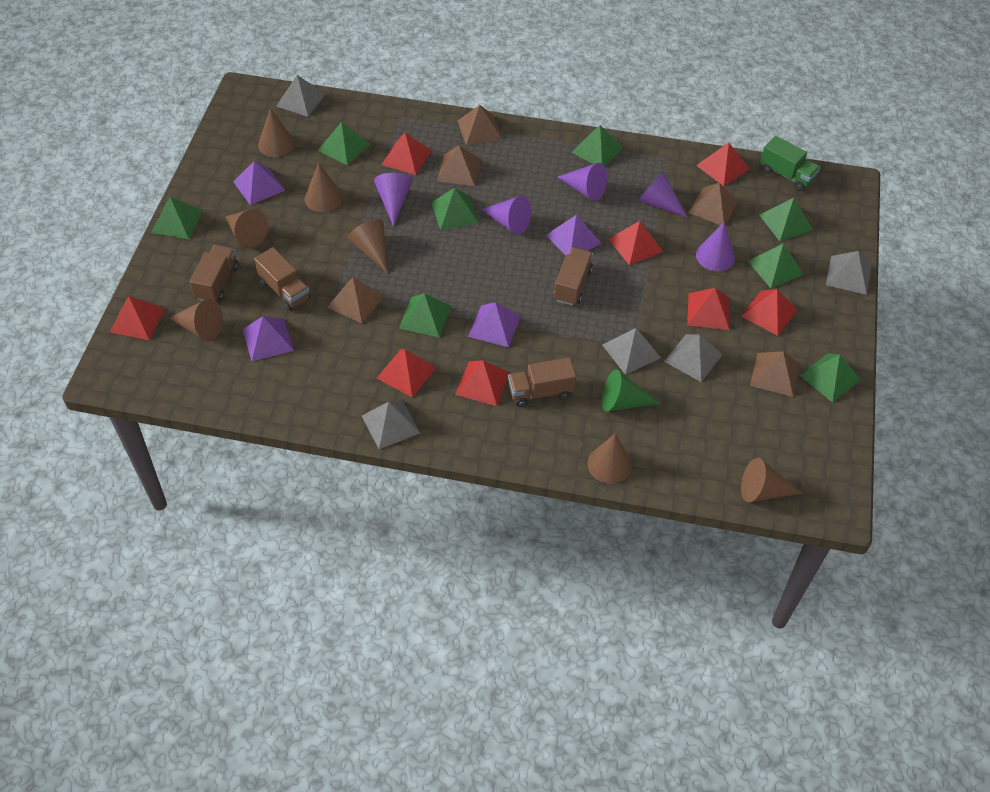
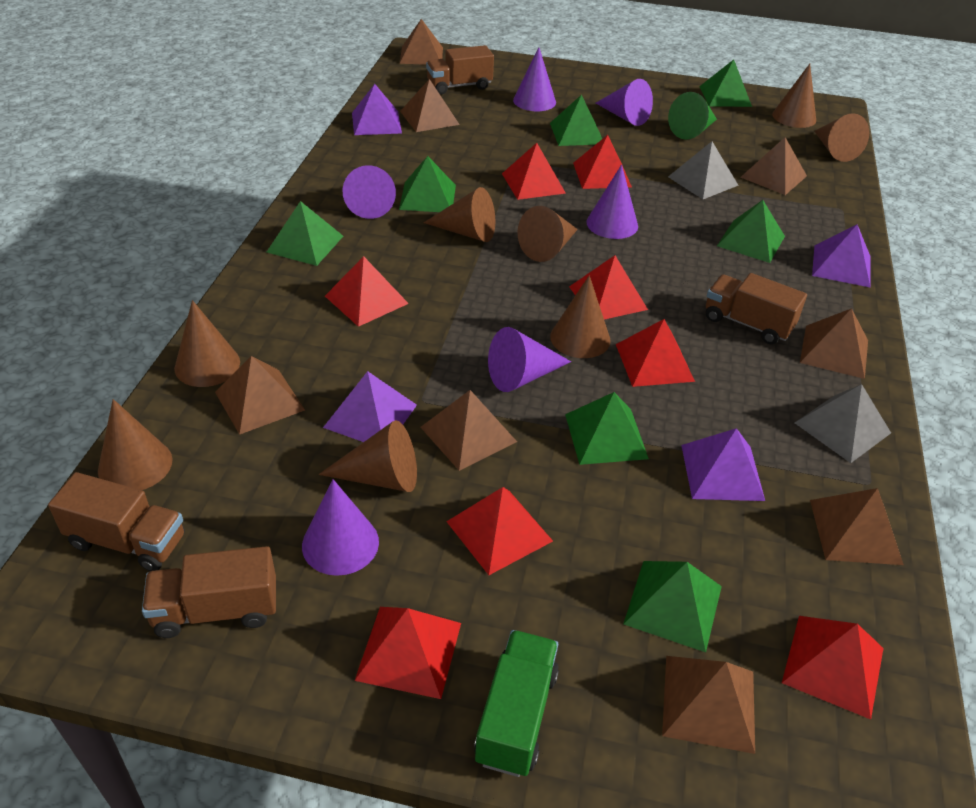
brown cone: [169,299,223,341] [225,209,269,248] [258,108,295,157] [305,163,343,212] [348,219,388,273] [587,433,632,484] [741,458,803,502] = 7 -> [98,399,172,490] [174,300,240,387] [318,420,417,492] [423,187,495,242] [517,206,578,262] [550,275,611,358] [772,64,816,128] [814,113,869,162] = 8
brown pyramid: [327,278,385,323] [437,145,481,186] [458,105,502,146] [688,183,739,225] [750,351,800,397] = 5 -> [215,356,305,435] [400,19,443,65] [400,79,460,132] [420,390,517,471] [662,656,755,754] [741,137,807,195] [800,308,868,379] [810,488,904,565] = 8
green pyramid: [151,197,203,239] [318,122,370,166] [399,293,451,338] [431,188,479,230] [571,125,623,166] [748,244,804,288] [759,198,813,241] [800,353,861,403] = 8 -> [267,201,343,266] [399,156,456,212] [550,95,602,146] [565,392,649,465] [623,561,722,652] [699,60,752,107] [717,200,785,263] = 7
grey pyramid: [276,75,326,117] [362,400,420,449] [602,328,661,375] [664,334,723,382] [826,251,872,295] = 5 -> [668,141,739,199] [795,384,891,463] = 2
purple cone: [374,173,412,227] [481,196,531,235] [558,163,607,201] [638,171,687,217] [696,222,735,271] = 5 -> [302,479,379,576] [342,165,396,219] [488,327,571,392] [513,47,556,111] [586,165,638,239] [596,79,653,126] = 6

